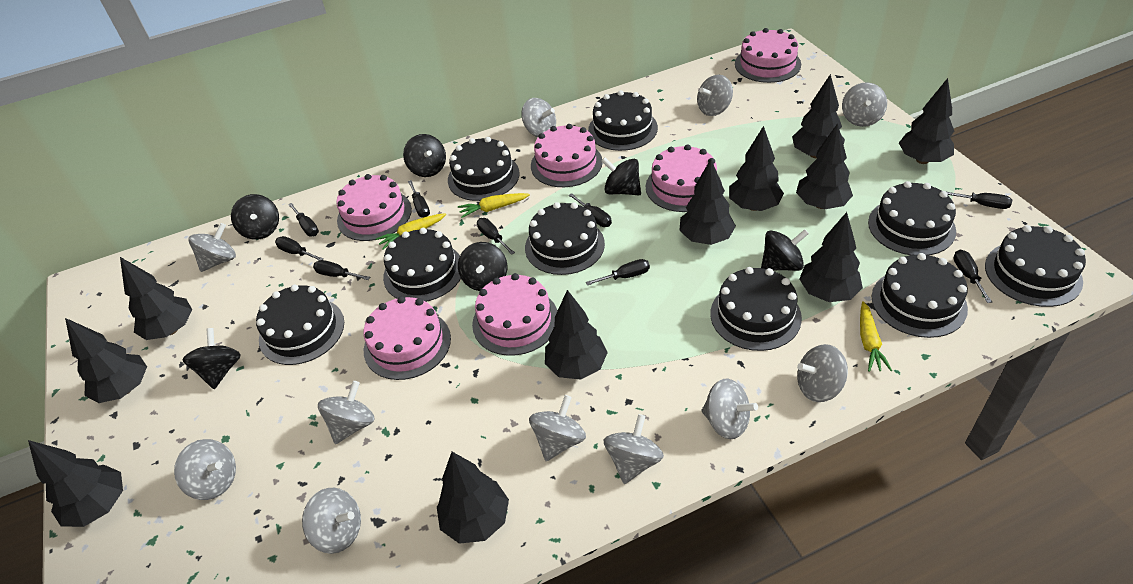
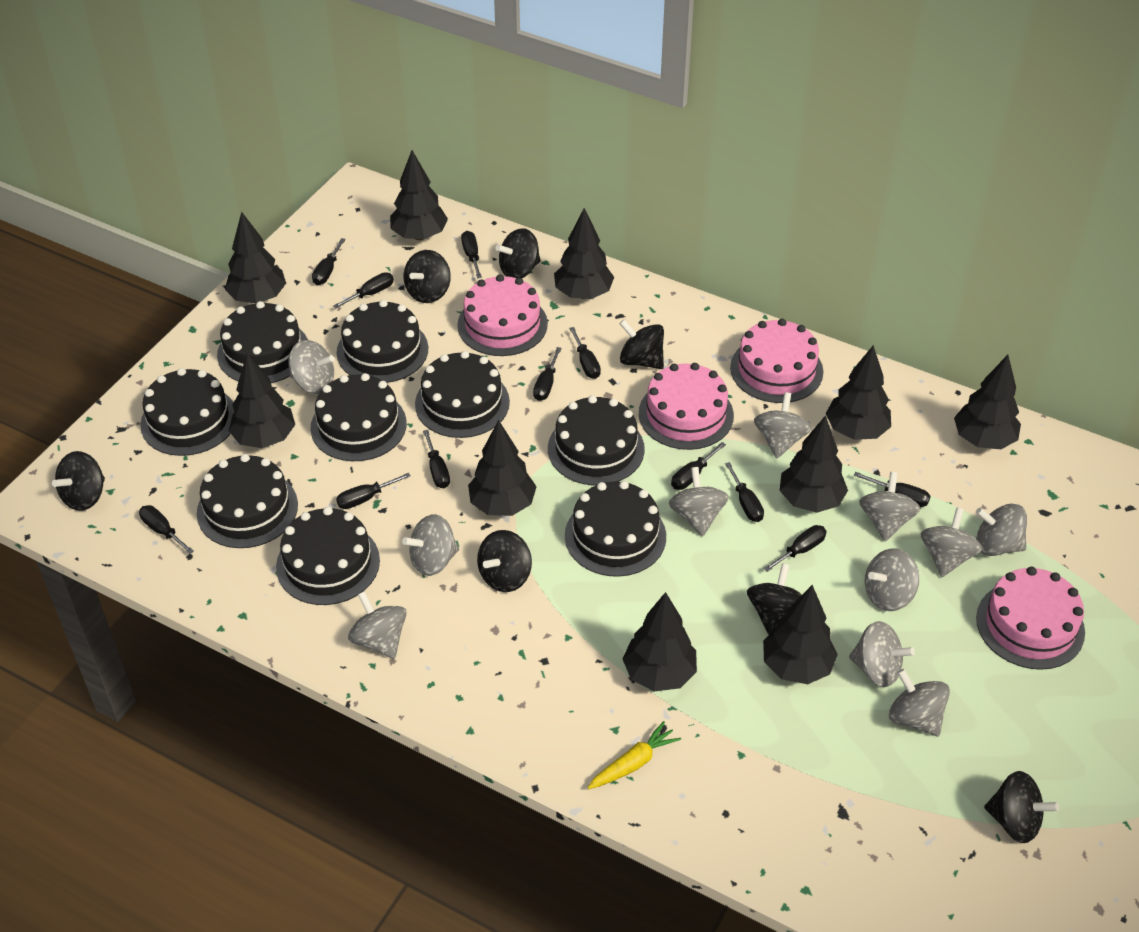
black screwdriver: [275,236,323,261] [288,203,319,237] [313,260,370,280] [408,180,430,218] [477,218,515,255] [569,193,612,227] [586,259,650,285] [947,192,1012,209] [953,250,992,303] = 9 -> [139,505,194,554] [312,238,346,285] [333,272,394,309] [336,473,411,509] [423,430,450,488] [461,231,482,278] [533,347,562,401] [569,327,601,379] [671,442,726,490] [725,462,764,522] [763,525,827,572] [854,472,931,507] = 12
black spinning top: [183,328,241,389] [231,194,279,240] [403,134,446,177] [458,242,507,291] [602,157,641,195] [761,229,809,271] = 6 -> [52,451,105,511] [404,250,451,303] [477,530,532,592] [496,228,541,278] [619,320,664,369] [747,563,802,635] [984,771,1060,843] = 7
black tree: [28,440,123,527] [65,318,147,403] [120,257,192,340] [437,452,509,544] [545,290,608,380] [679,159,736,245] [729,126,784,211] [792,74,845,158] [796,123,853,209] [799,212,863,302] [899,78,954,164] = 11 -> [225,212,286,304] [229,353,295,448] [390,150,448,240] [468,420,537,516] [554,208,614,299] [623,592,697,691] [763,585,838,684] [780,415,848,513] [826,345,891,440] [954,355,1021,449] = 10
pink cake: [336,174,412,241] [363,296,451,380] [472,273,557,356] [531,124,603,187] [646,145,722,212] [735,28,801,83] = 6 -> [457,275,548,356] [639,363,734,450] [730,319,823,403] [976,567,1085,670] = 4
yellow carrot: [375,213,446,250] [458,193,530,218] [860,301,892,372] = 3 -> [587,721,681,789] = 1

